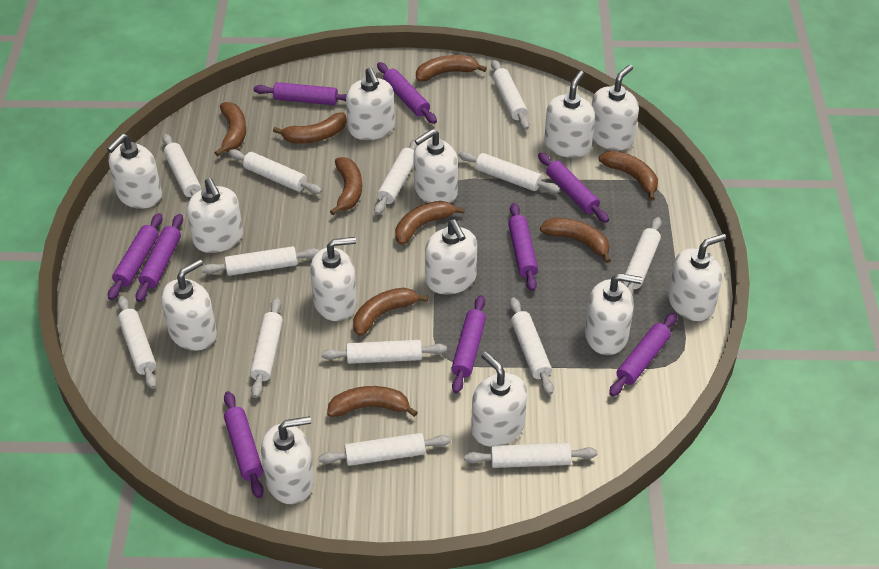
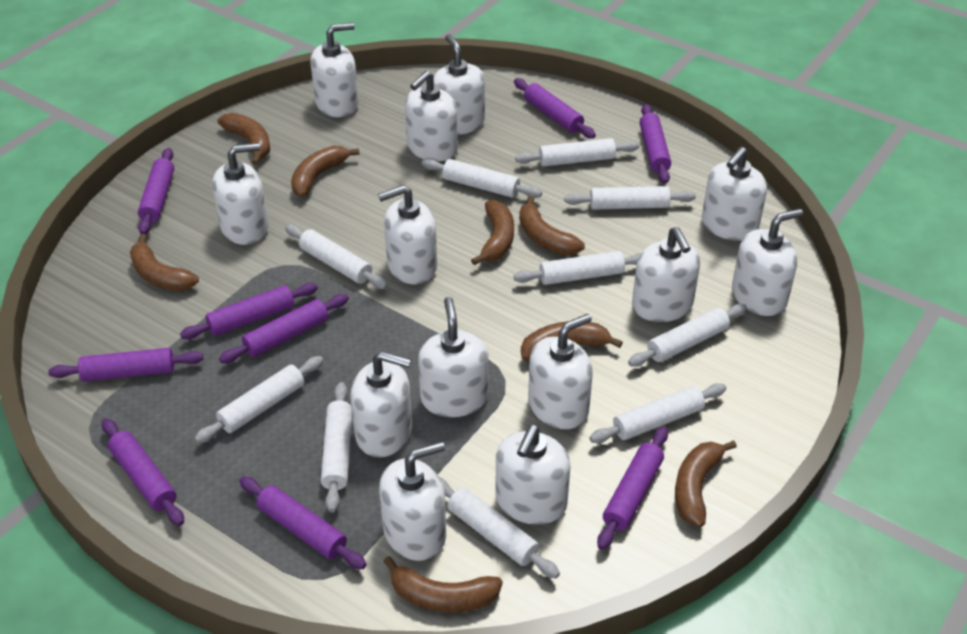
brown banana: [215,102,246,156] [273,112,347,144] [327,386,418,417] [330,157,362,215] [353,288,428,336] [395,201,465,245] [416,55,487,82] [540,218,611,263] [599,151,658,201] = 9 -> [130,234,199,291] [217,113,270,165] [291,146,360,197] [383,556,503,612] [471,200,514,265] [519,196,585,255] [521,321,623,361] [675,441,737,527] = 8
white rolling pin: [118,296,157,389] [162,134,201,197] [202,246,319,276] [229,149,322,194] [250,297,283,398] [319,433,451,466] [321,340,447,364] [374,138,417,215] [458,151,560,193] [464,443,597,468] [491,60,529,130] [510,297,554,395] [623,217,662,295] = 13 -> [195,356,323,443] [285,225,388,289] [321,382,352,512] [422,159,542,198] [440,478,560,579] [514,251,641,285] [515,138,639,167] [564,186,696,210] [589,383,726,443] [628,304,747,367] = 10

